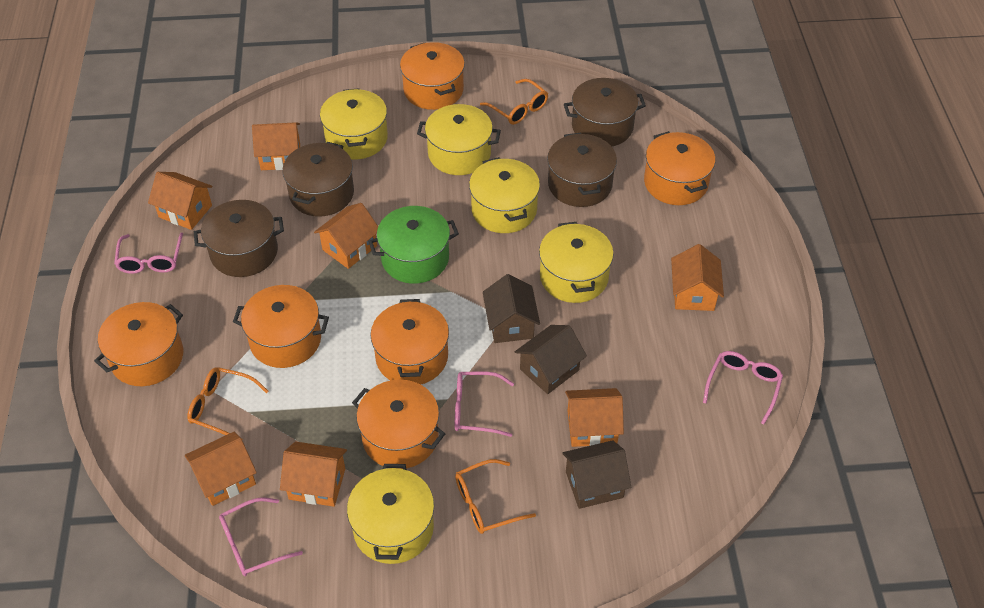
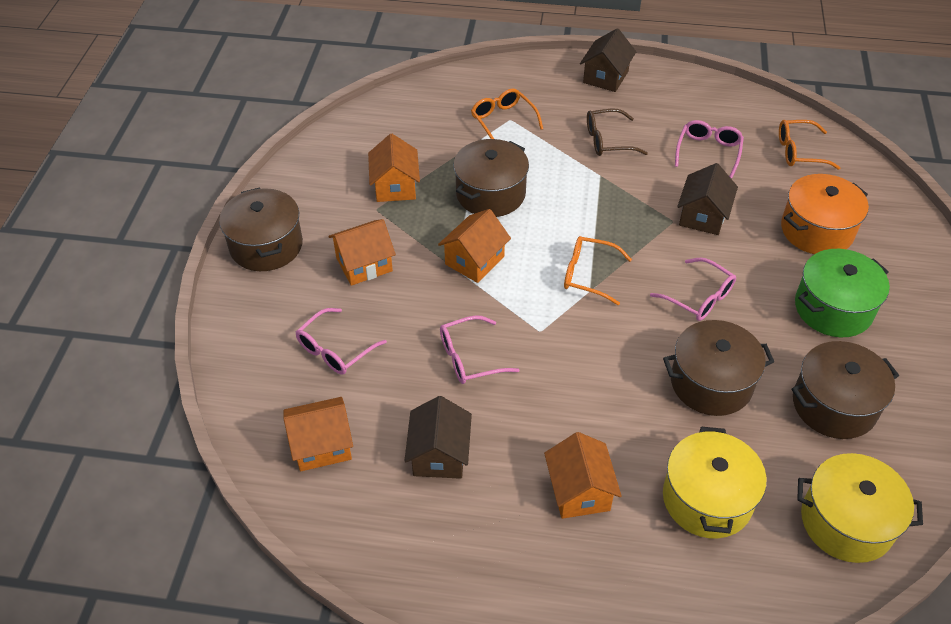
brown glasses: none = 0 -> [587,109,648,156] = 1
orange house: [148,172,212,230] [185,432,257,506] [252,122,300,170] [280,441,347,507] [314,203,378,269] [565,388,624,447] [671,244,724,311] = 7 -> [283,397,353,471] [328,219,396,286] [368,134,420,202] [438,209,511,283] [544,432,622,519] = 5
orange pot: [94,302,183,386] [233,285,329,368] [352,380,445,469] [370,299,449,385] [400,42,465,110] [644,131,715,205] = 6 -> [781,174,869,254] = 1
yellow pot: [320,88,388,160] [347,464,434,564] [417,104,501,175] [469,157,540,233] [539,222,614,303] = 5 -> [663,427,767,538] [797,453,923,563] = 2

